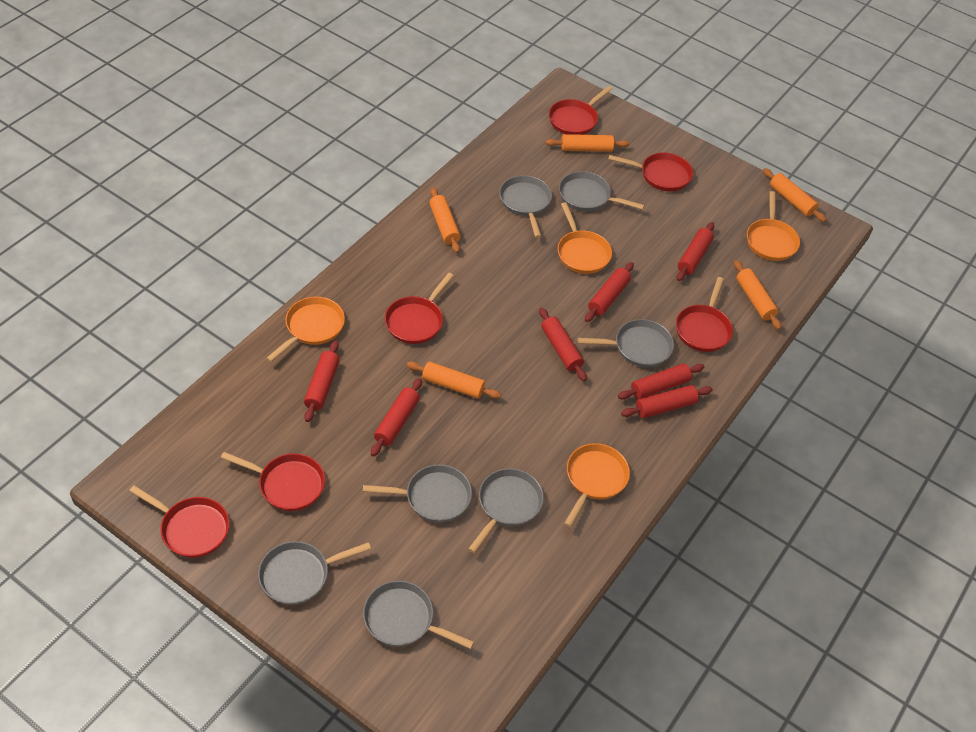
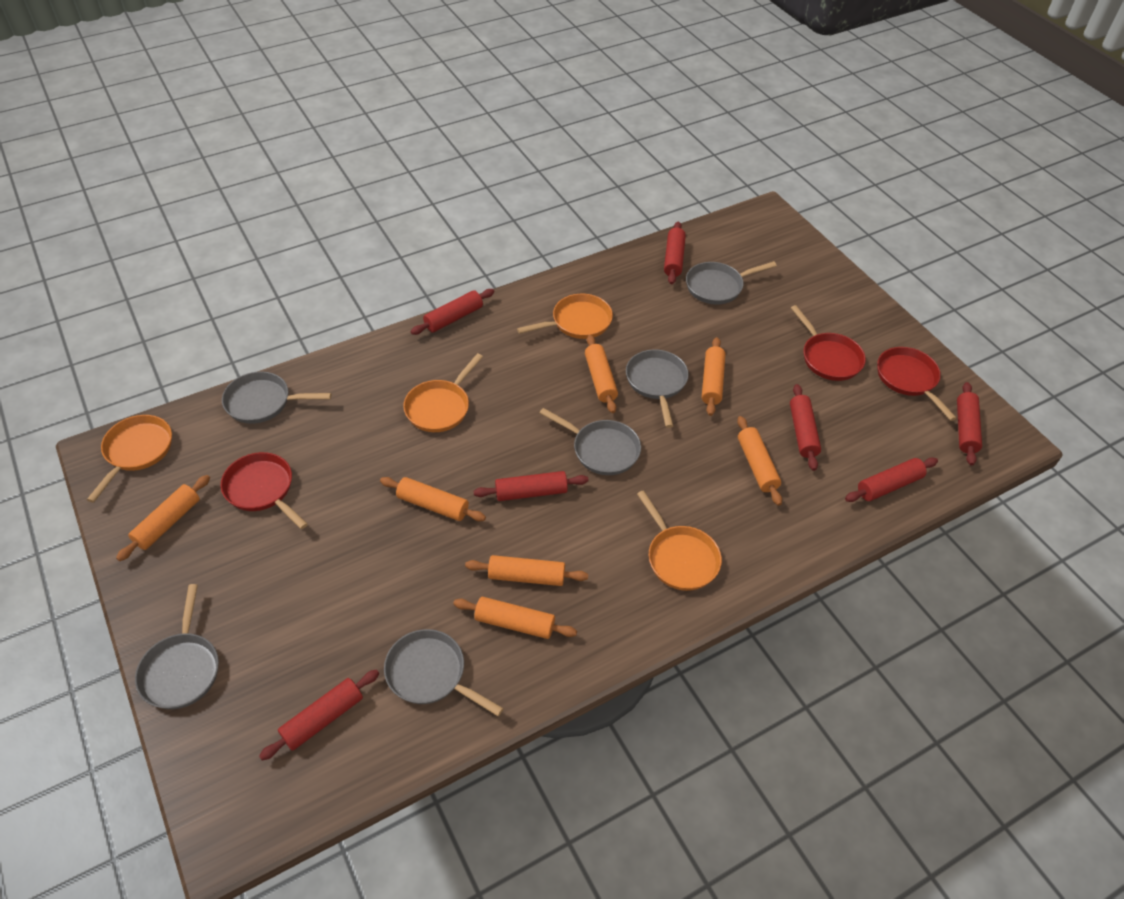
grey pan: [258,541,371,605] [363,465,472,522] [363,581,474,649] [468,468,544,553] [499,175,552,238] [559,171,644,211] [578,319,674,367] = 7 -> [135,584,219,709] [222,372,331,424] [384,629,504,716] [540,408,641,475] [626,350,689,428] [686,261,777,305] = 6
orange rolling pin: [407,361,501,399] [429,188,461,253] [546,134,629,152] [734,260,781,330] [763,168,827,222] = 5 -> [116,475,210,561] [380,477,486,521] [453,597,577,639] [465,555,588,586] [585,335,618,413] [702,337,726,416] [737,416,782,506] = 7
red pan: [129,485,229,558] [221,452,325,511] [385,273,454,344] [549,86,612,135] [608,153,693,191] [676,277,733,352] = 6 -> [221,452,308,529] [791,305,866,381] [877,347,957,421] = 3

